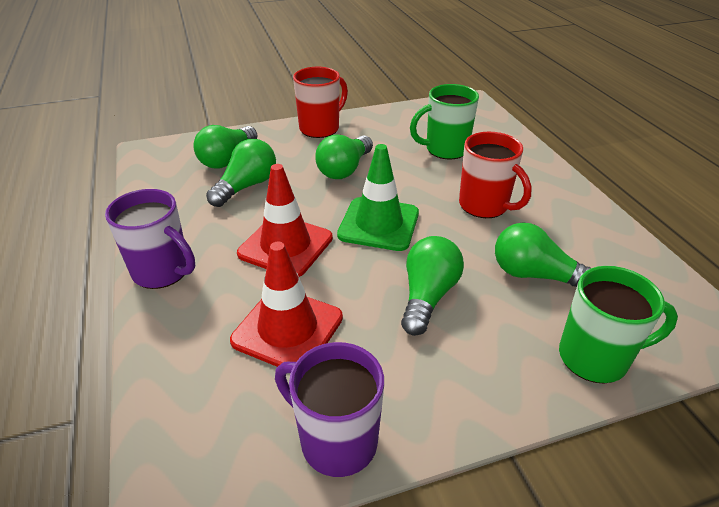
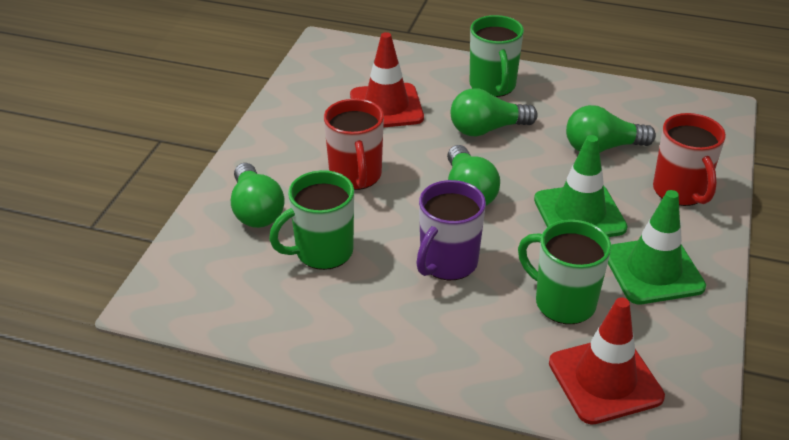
green light bulb: [193,125,257,169] [206,139,276,207] [315,135,373,179] [401,236,464,336] [495,223,591,287] = 5 -> [231,163,285,228] [447,145,500,206] [450,88,538,136] [566,105,656,152] = 4
green mug: [410,84,479,160] [559,266,678,383] = 2 -> [269,170,354,270] [470,15,524,97] [518,220,611,324] = 3
green traffic cone: [337,144,419,251] = 1 -> [534,135,628,237] [608,190,706,304] = 2
purple mug: [105,189,195,289] [275,342,384,477] = 2 -> [416,180,486,280] = 1

